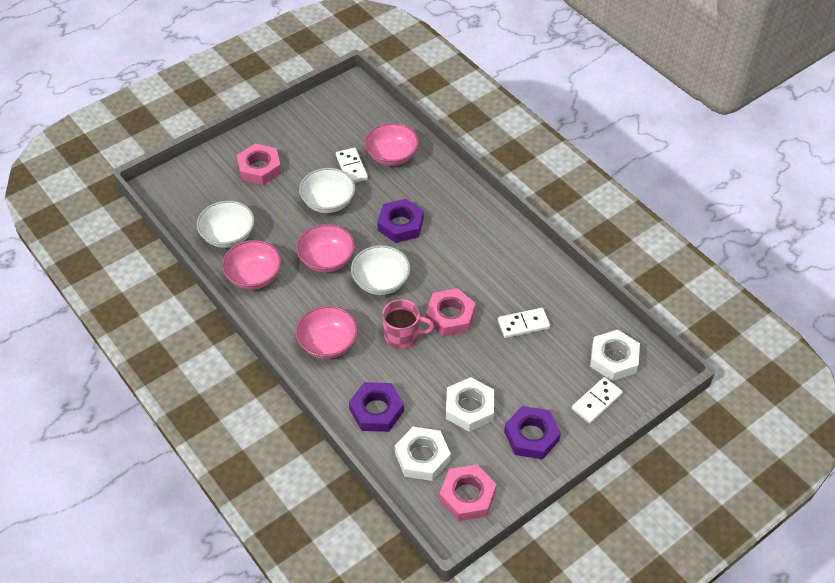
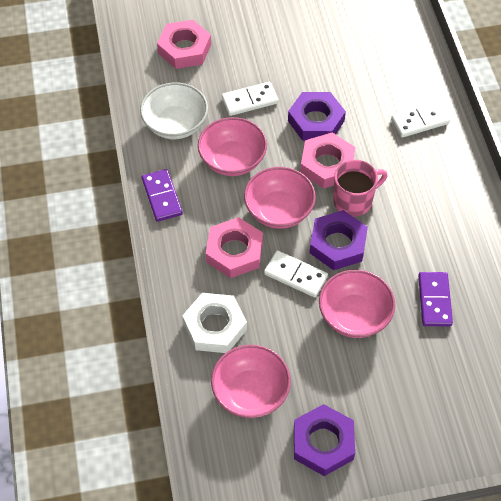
purple domino: none = 0 -> [142,169,183,222] [418,272,453,326] = 2
white bowl: [197,201,255,248] [299,168,355,213] [351,245,410,295] = 3 -> [140,82,208,139] = 1
white nut: [395,427,451,481] [446,377,494,432] [590,330,640,381] = 3 -> [182,293,247,353] = 1

